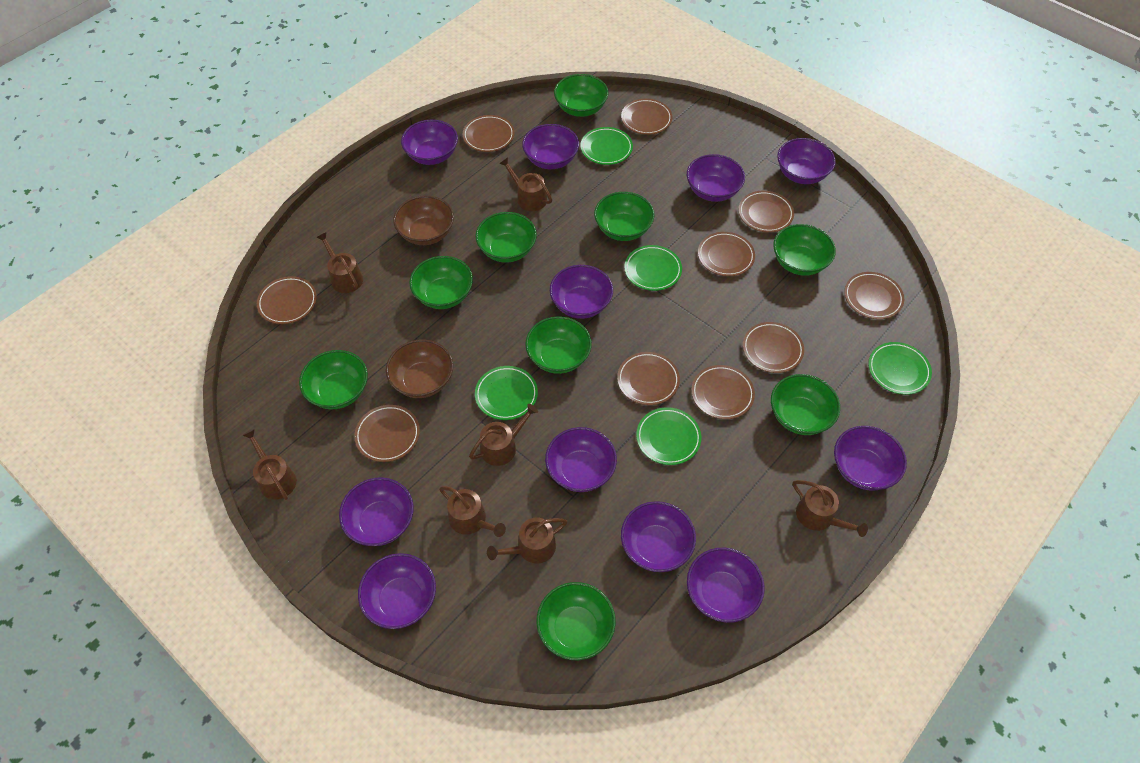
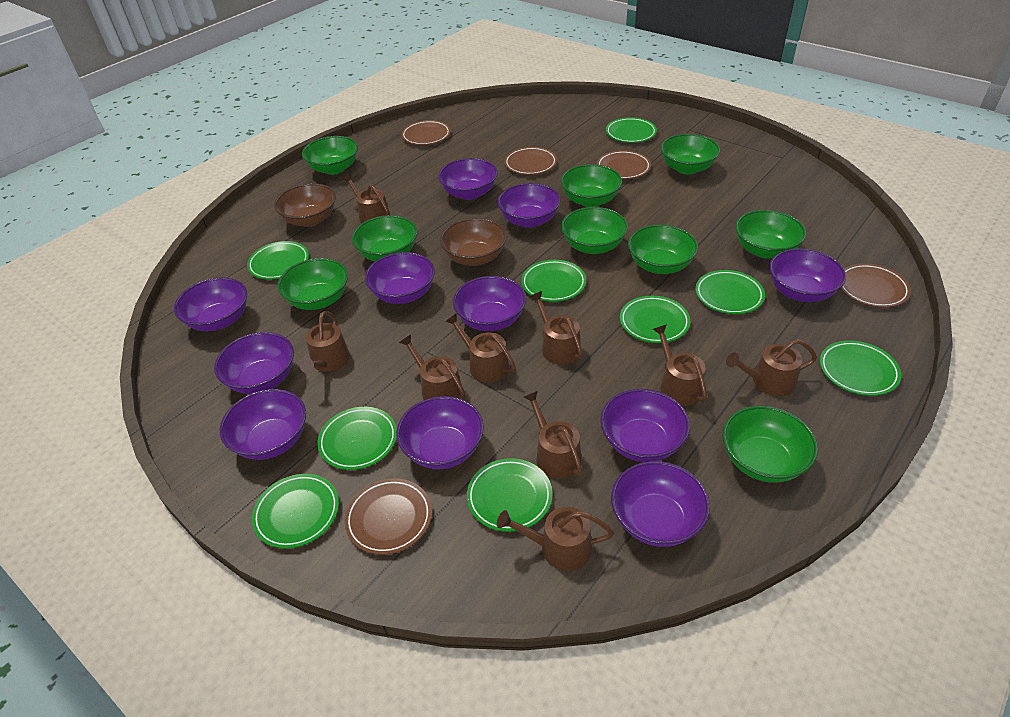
brown plate: [257,276,317,324] [354,405,420,462] [463,115,515,152] [617,352,680,405] [621,99,672,135] [691,365,755,419] [698,232,755,276] [739,191,794,233] [743,322,804,373] [844,272,904,319] = 10 -> [344,478,432,555] [401,120,451,145] [504,147,557,175] [597,150,651,179] [841,263,911,308] = 5
brown watering can: [242,429,297,500] [316,232,363,293] [439,486,506,537] [469,404,538,466] [487,517,567,564] [499,157,552,211] [793,480,868,537] = 7 -> [299,311,350,373] [342,173,390,224] [399,335,465,400] [445,313,516,383] [497,507,614,571] [524,391,582,479] [530,291,583,365] [653,324,707,406] [726,339,817,396] = 9
green plate: [475,366,538,420] [581,127,633,165] [624,245,682,291] [636,407,702,465] [868,342,932,395] = 5 -> [247,241,309,279] [252,474,339,549] [318,407,397,470] [467,458,553,532] [521,260,586,302] [606,117,657,143] [620,296,690,343] [695,270,765,314] [820,340,901,396] = 9

